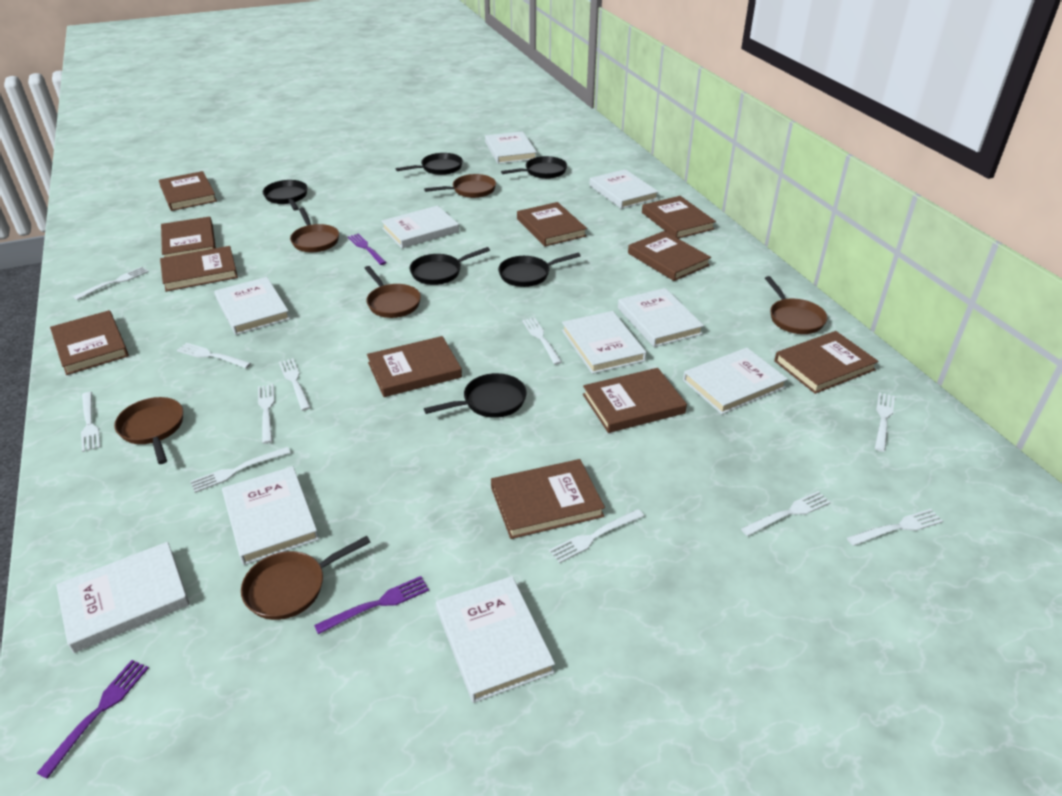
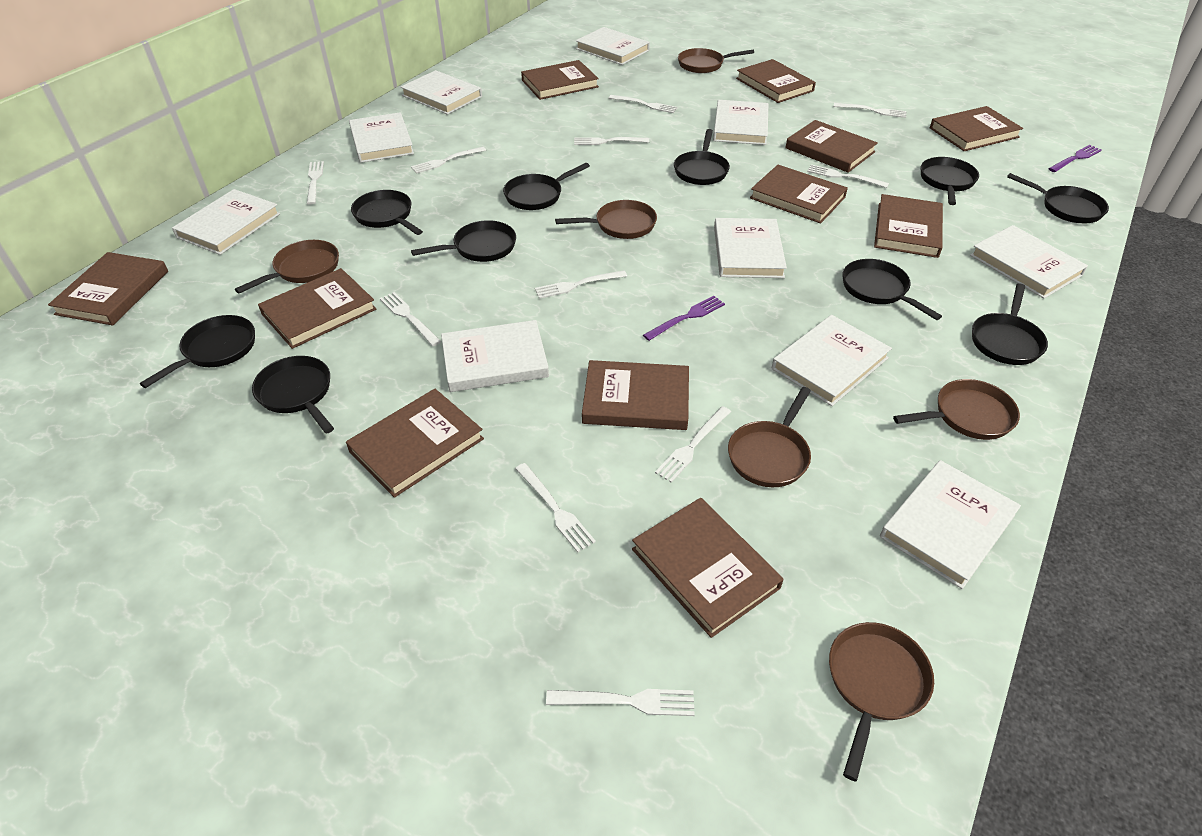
black pan: [263,180,308,211] [396,153,463,175] [410,247,490,285] [424,373,527,418] [498,253,581,287] [501,156,567,179] = 6 -> [140,315,255,388] [252,356,334,433] [351,190,423,235] [411,220,516,262] [503,163,590,210] [674,129,730,185] [843,259,942,320] [921,157,979,205] [972,284,1048,365] [1007,173,1109,223] = 10
purple fork: [37,660,149,779] [314,576,429,634] [348,234,387,265] = 3 -> [643,296,725,341] [1048,145,1102,172] = 2

